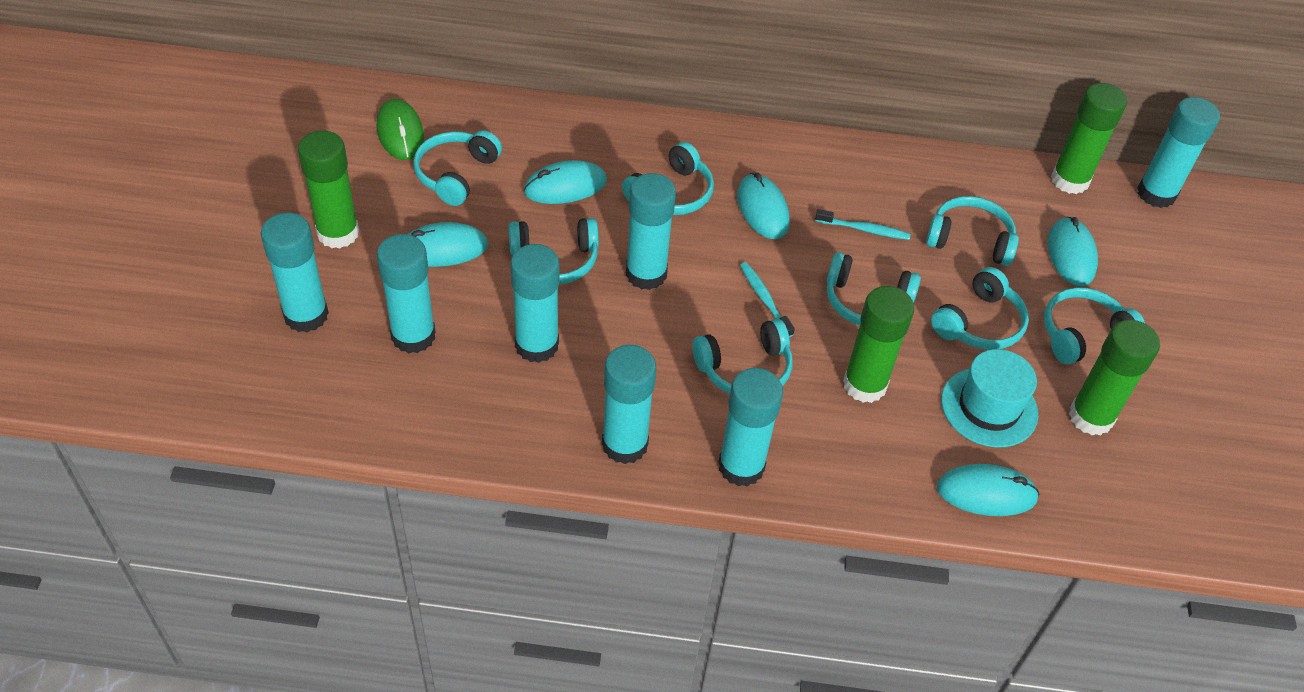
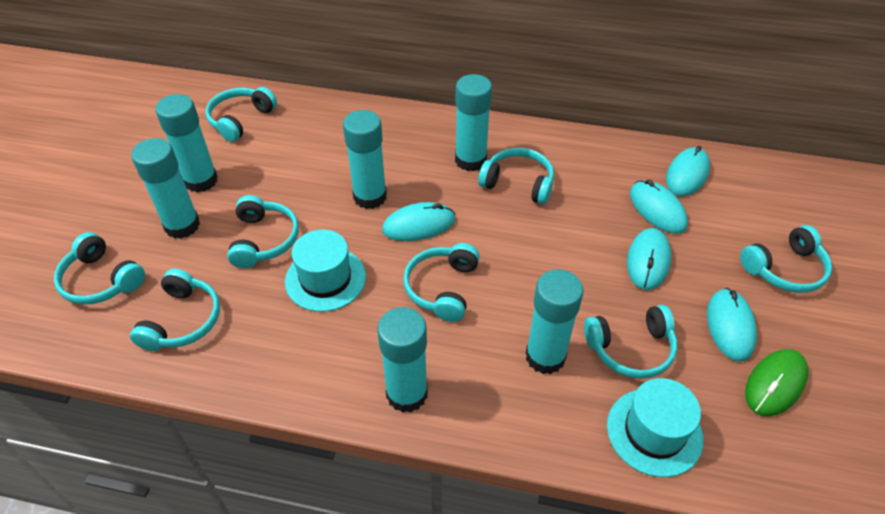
green glue stick: [298,131,359,249] [843,286,914,403] [1051,83,1127,194] [1069,320,1160,436] = 4 -> none = 0
turquoise glue stick: [261,213,329,332] [377,234,436,354] [510,244,560,363] [602,345,656,464] [626,173,676,290] [718,368,783,487] [1137,97,1220,208] = 7 -> [131,138,200,239] [155,94,218,193] [343,110,387,209] [377,307,428,413] [455,74,492,171] [526,269,584,374] = 6
turquoise hat: [941,349,1038,448] = 1 -> [285,230,366,312] [607,378,703,477] = 2
turquoise toothbrush: [740,262,795,337] [815,209,911,240] = 2 -> none = 0

